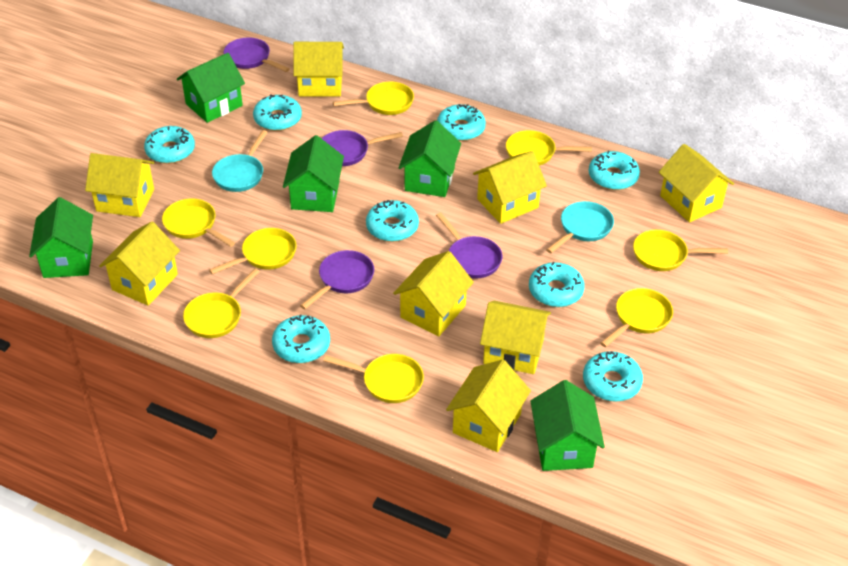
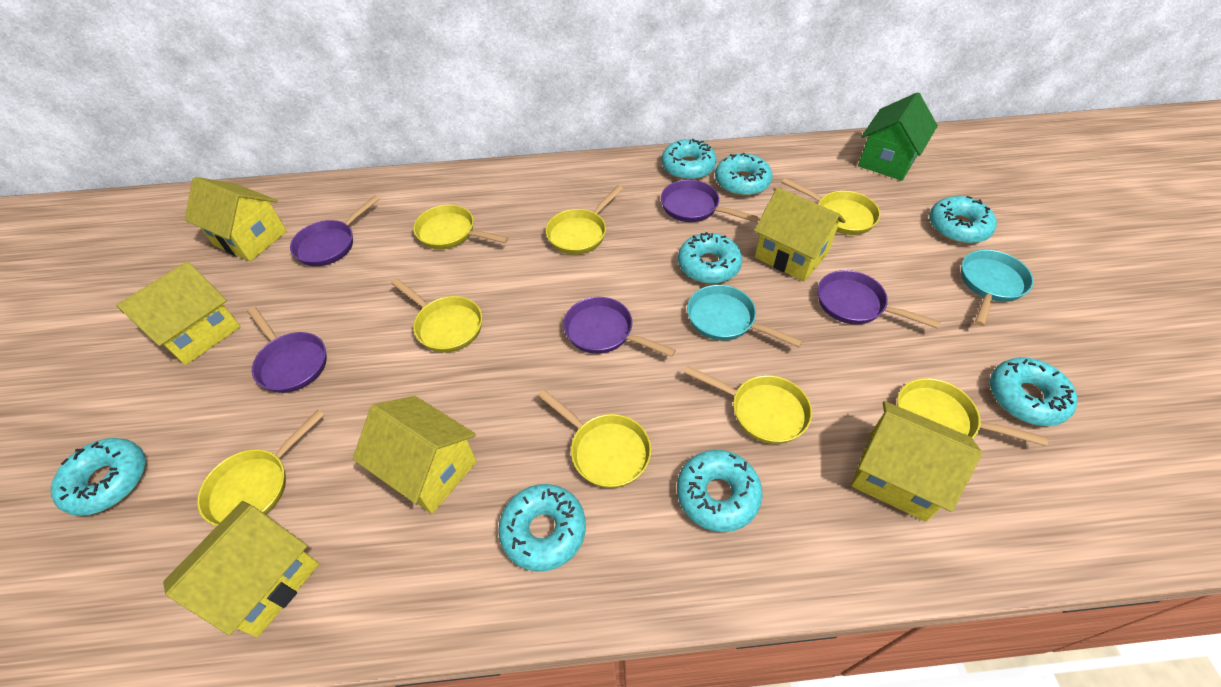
green house: [29,197,93,278] [177,53,245,123] [283,135,344,212] [399,120,461,197] [530,380,605,471] = 5 -> [858,92,938,181] = 1
purple pan: [224,37,290,72] [300,250,374,309] [322,130,403,166] [436,213,502,279] = 4 -> [247,307,327,393] [290,195,380,266] [563,297,676,357] [661,180,758,222] [818,270,940,329] = 5
yellow house: [85,153,154,217] [99,221,180,306] [293,42,344,97] [393,251,474,336] [446,360,531,452] [473,151,547,224] [480,301,551,374] [659,144,734,222] = 8 -> [116,261,241,365] [163,501,319,637] [184,177,287,262] [353,396,477,514] [754,188,846,282] [851,401,982,522] = 6

